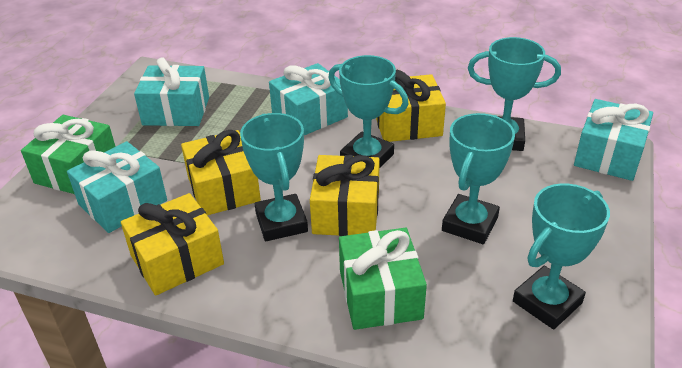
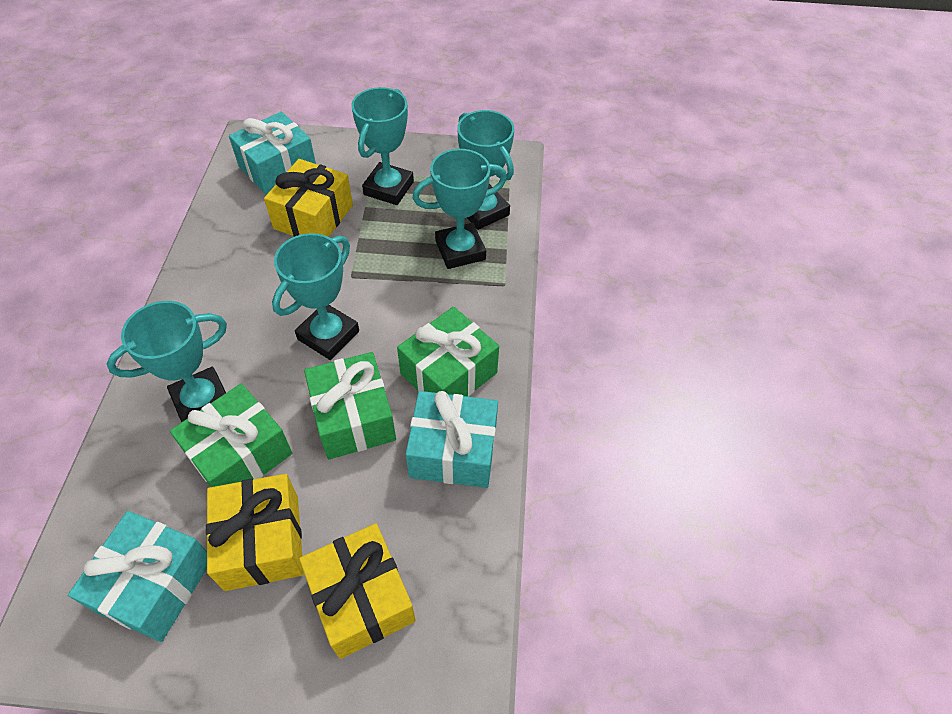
green gift: [21,115,116,194] [339,228,427,330] = 2 -> [170,383,292,487] [304,352,396,459] [397,307,499,397] = 3
turquoise gift: [67,141,167,233] [134,57,209,126] [269,63,348,135] [574,99,653,181] = 4 -> [68,511,207,642] [229,112,316,195] [406,391,498,488] = 3
yellow gift: [121,193,224,296] [181,130,261,215] [310,155,380,236] [376,70,446,142] = 4 -> [206,474,304,591] [264,159,353,237] [299,523,416,659] = 3

